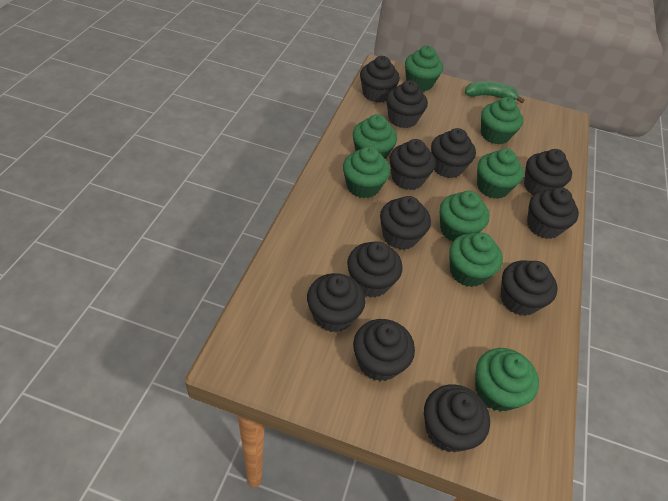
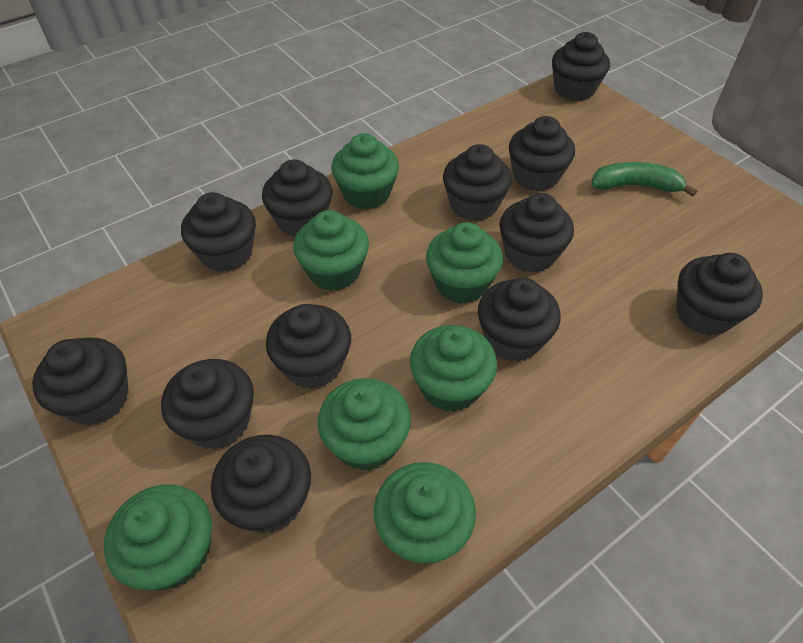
green cupcake: [343,146,390,198] [353,114,397,159] [405,46,443,91] [440,191,490,242] [449,232,503,287] [475,348,539,412] [477,148,524,199] [481,97,523,145] = 8 -> [104,485,212,590] [293,210,369,291] [318,378,411,471] [331,133,399,210] [374,462,476,564] [410,325,497,412] [426,222,503,304] = 7

